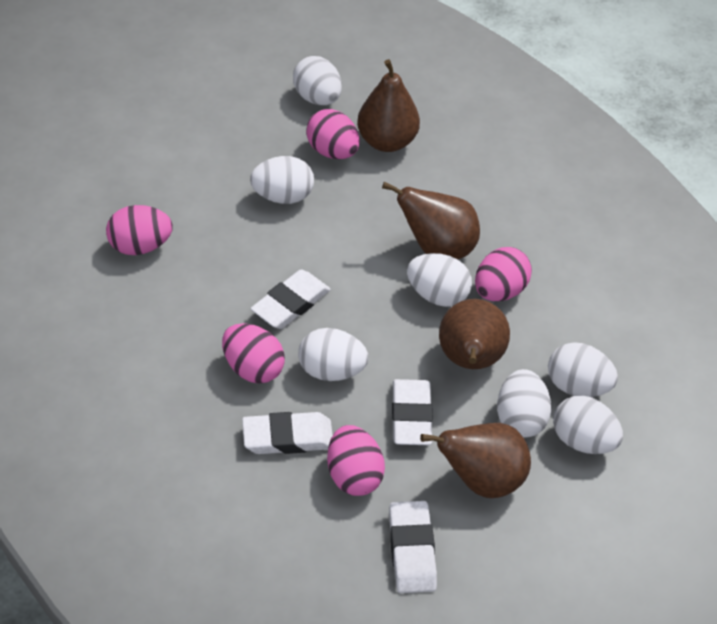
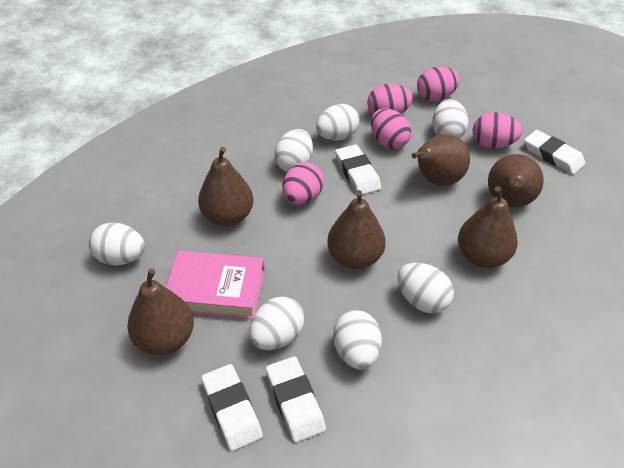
brown pear: [357,59,420,152] [382,182,480,259] [420,423,531,498] [439,299,510,369] = 4 -> [127,269,194,355] [198,147,253,226] [327,190,386,269] [412,134,470,186] [458,186,518,268] [488,154,544,208] = 6
pink book: none = 0 -> [166,251,265,319] = 1

